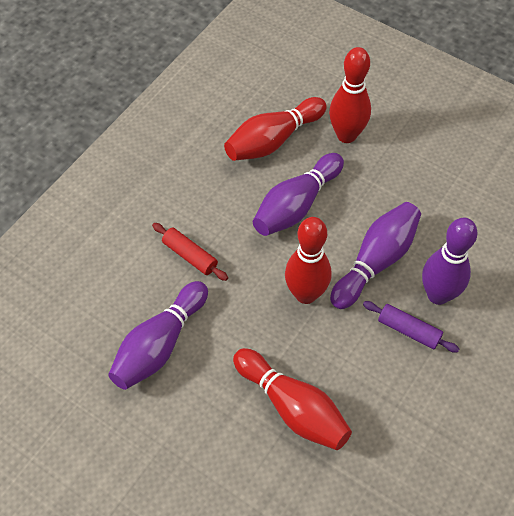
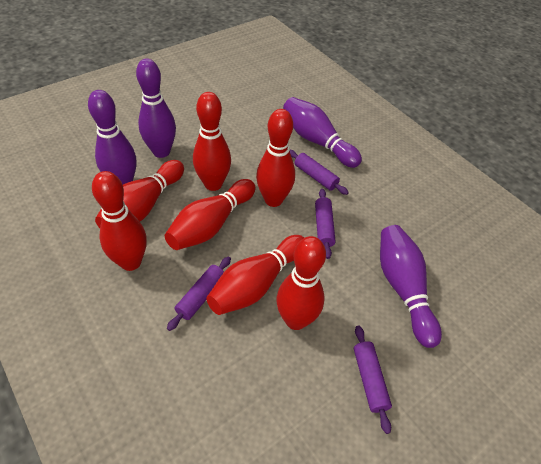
purple rolling pin: [363,301,459,353] = 1 -> [167,256,231,331] [289,150,349,195] [315,189,335,259] [354,325,392,434] = 4
red bowling pin: [224,97,327,161] [233,348,352,450] [285,217,331,304] [329,47,371,143] = 4 -> [92,171,147,271] [95,160,184,228] [165,179,256,250] [193,92,231,191] [207,235,304,315] [256,109,295,207] [276,236,326,330] = 7
red rolling pin: [152,223,228,281] = 1 -> none = 0

